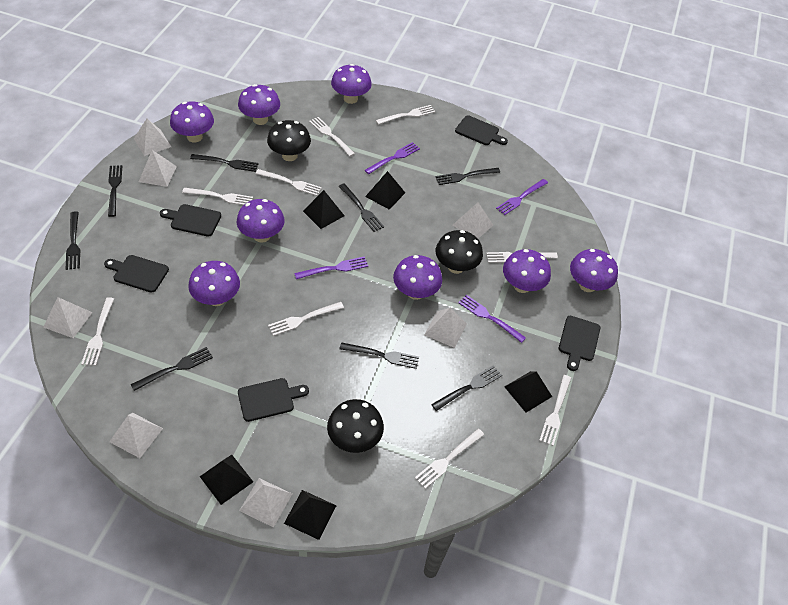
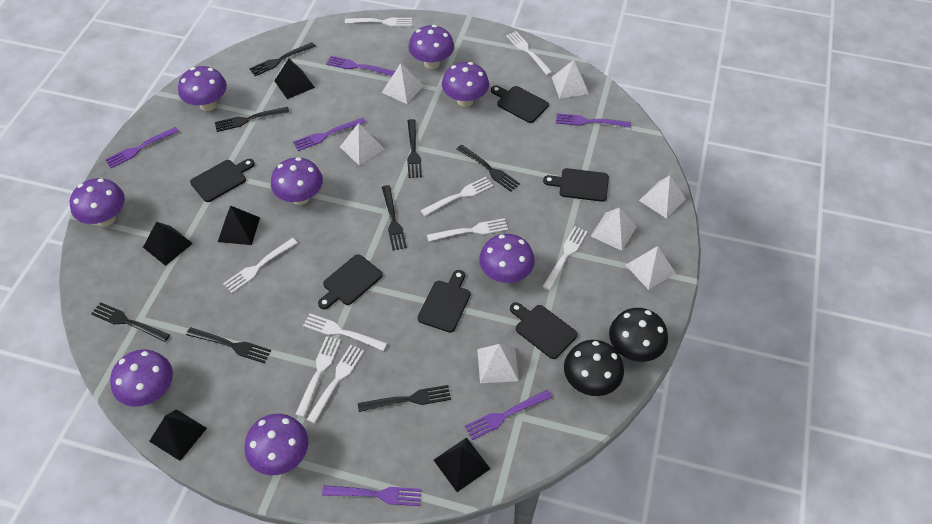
black cutting board: [104,255,169,293] [160,204,221,237] [238,378,309,422] [455,115,508,145] [559,316,600,371] = 5 -> [190,159,255,202] [318,254,383,309] [418,270,470,333] [491,85,549,123] [510,302,578,359] [543,168,609,202] = 6
black mushroom: [267,120,311,161] [327,399,384,453] [436,230,483,274] = 3 -> [564,340,624,396] [609,308,668,362] = 2
purple fork: [294,256,368,279] [365,142,420,174] [458,295,526,343] [496,179,548,215] = 4 -> [105,127,179,168] [293,118,366,151] [322,485,422,506] [326,56,395,76] [465,390,552,440] [556,113,631,128] = 6

